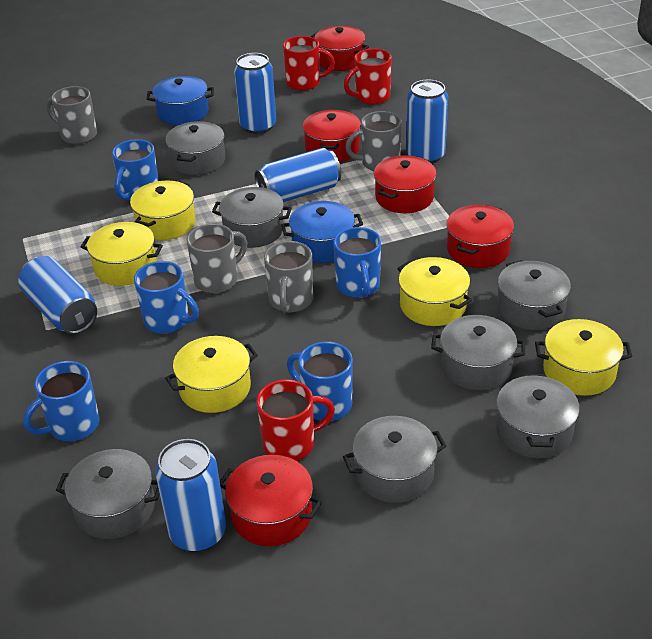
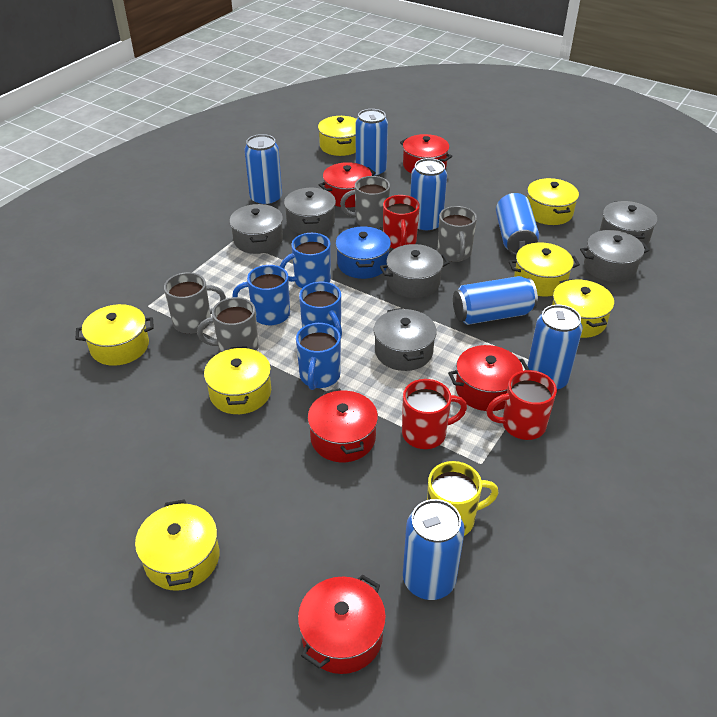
blue can: [19,256,97,334] [155,439,226,552] [234,53,276,134] [255,148,341,202] [406,80,448,164] = 5 -> [244,134,282,206] [356,109,388,176] [403,499,465,600] [410,158,447,233] [453,276,538,325] [496,193,539,255] [527,305,583,390] = 7
blue mug: [23,361,99,441] [112,139,159,201] [134,261,199,334] [287,341,353,421] [333,227,381,298] = 5 -> [232,265,290,325] [280,233,331,288] [296,323,341,390] [299,282,342,338] = 4
blue pot: [147,76,214,125] [281,201,363,263] = 2 -> [335,226,391,279] = 1
grey pot: [56,449,160,539] [165,121,225,175] [212,187,292,248] [343,416,447,503] [431,315,525,390] [496,374,580,458] [497,260,571,330] = 7 -> [230,204,283,254] [284,188,336,234] [374,308,437,371] [380,244,449,298] [580,230,649,282] [600,201,657,245] = 6
yellow mug: none = 0 -> [427,461,499,536] = 1
yellow pot: [80,222,163,286] [130,181,196,240] [165,336,258,413] [397,257,472,326] [535,319,632,396] = 5 -> [76,304,154,366] [135,499,219,591] [204,346,271,414] [318,116,357,156] [509,243,580,296] [527,178,579,225] [552,279,614,338] = 7

